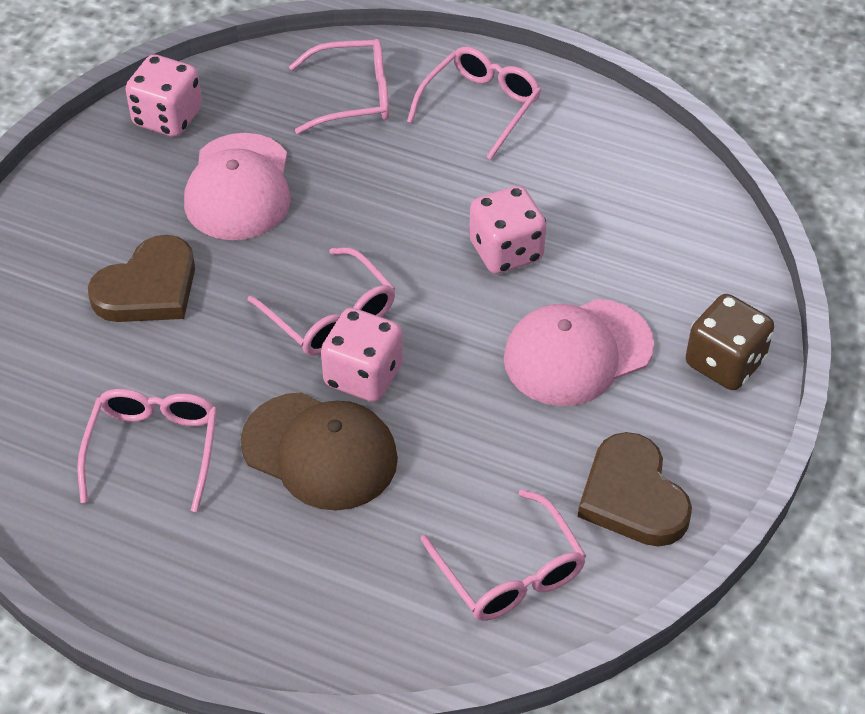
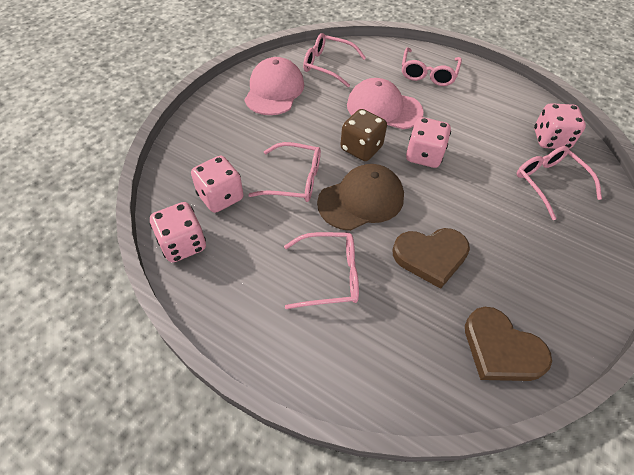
pink dice: [125,55,202,137] [321,308,403,402] [469,186,546,274] = 3 -> [149,202,206,263] [191,156,243,213] [406,117,451,168] [534,103,586,149] = 4

